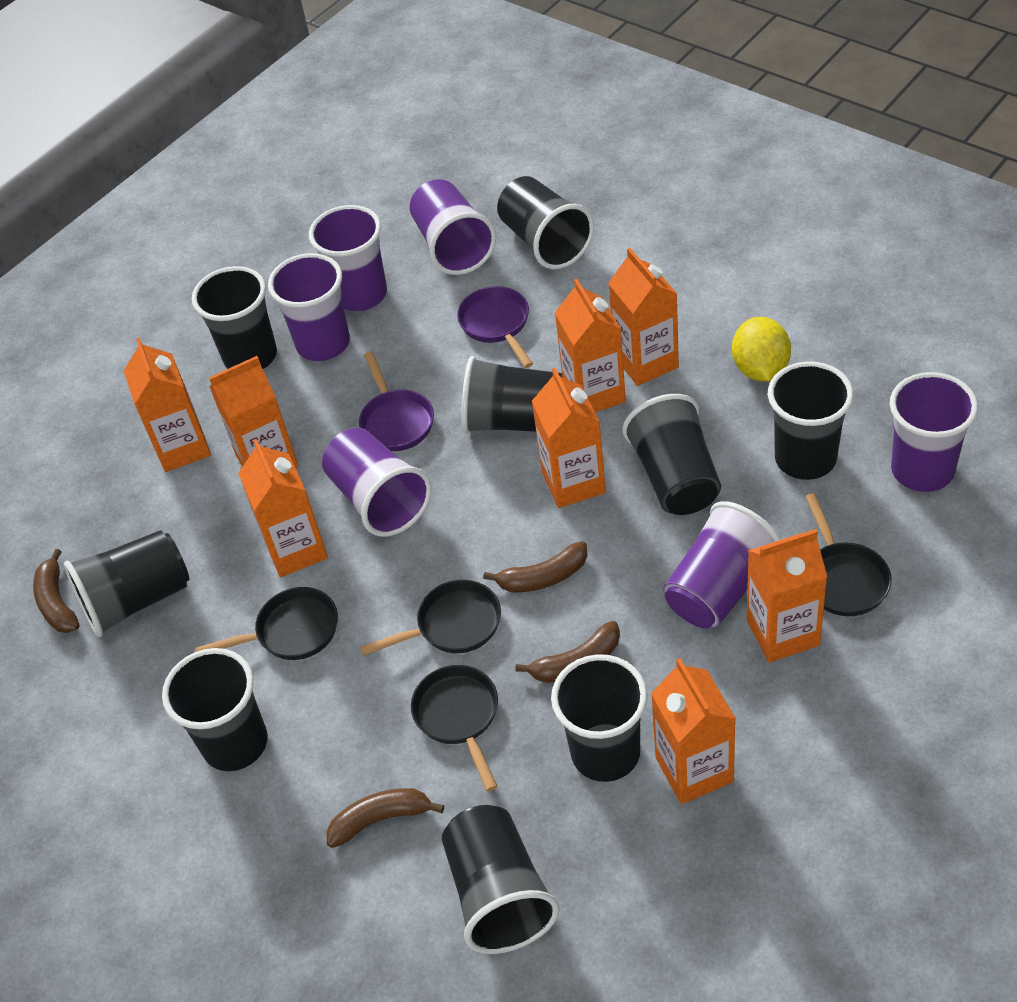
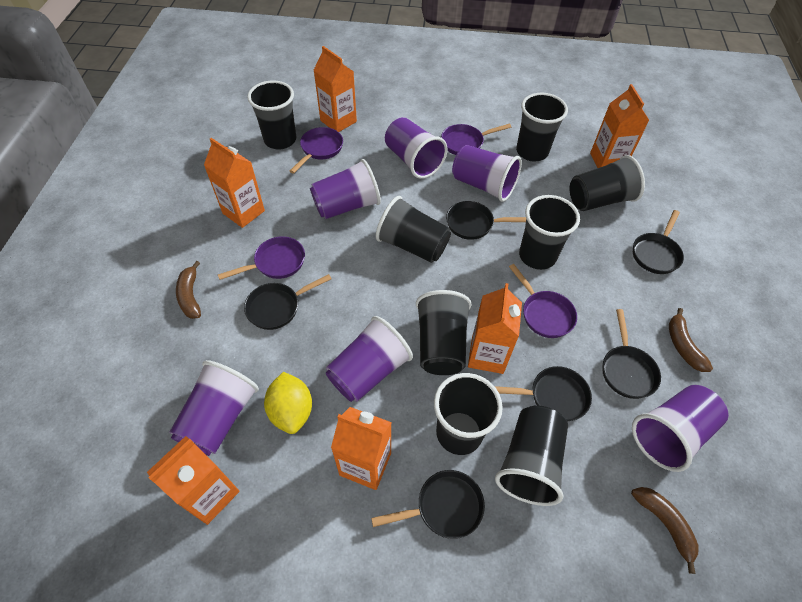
black cup: [64,530,189,637] [162,648,268,771] [192,266,277,369] [442,805,560,954] [461,356,566,434] [497,176,594,269] [551,654,648,782] [622,394,721,515] [768,362,853,480] = 9 -> [247,80,296,150] [376,196,451,263] [416,290,472,375] [434,373,503,455] [495,406,568,506] [516,93,568,162] [519,195,580,270] [569,155,645,211] = 8
black pan: [195,587,338,660] [360,580,501,656] [411,665,498,792] [805,493,892,616] = 4 -> [244,274,331,330] [371,470,485,539] [446,201,526,240] [495,366,592,421] [602,309,661,399] [633,210,684,274] = 6
brown banana: [33,549,80,633] [327,788,444,848] [483,541,588,593] [515,621,620,683] = 4 -> [176,261,201,319] [631,487,698,574] [669,308,713,372] = 3
orange carton: [124,338,211,472] [209,356,298,468] [238,439,328,577] [532,368,606,508] [555,279,626,412] [608,248,679,386] [651,658,736,804] [747,529,827,662] = 8 -> [147,436,239,525] [204,138,265,228] [314,46,357,132] [331,407,392,490] [468,283,522,374] [590,84,649,168] = 6
purple pan: [359,351,434,451] [457,286,533,368] = 2 -> [218,236,305,280] [290,127,343,174] [441,124,511,155] [509,264,577,338] = 4

